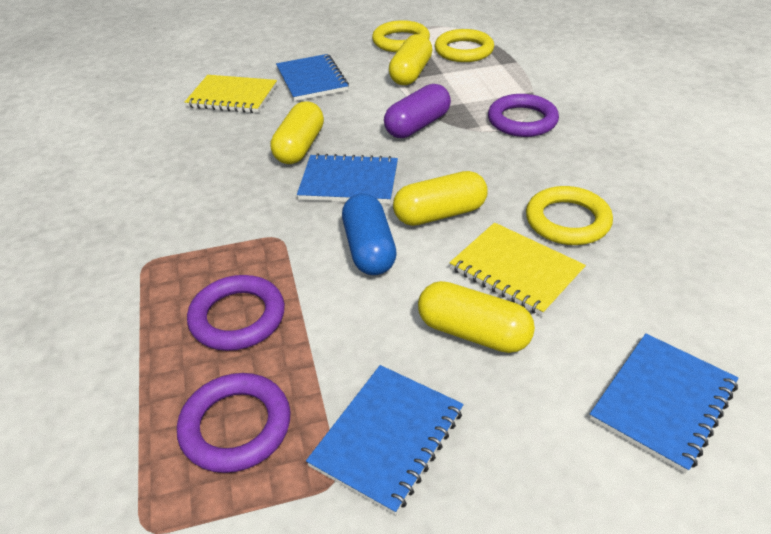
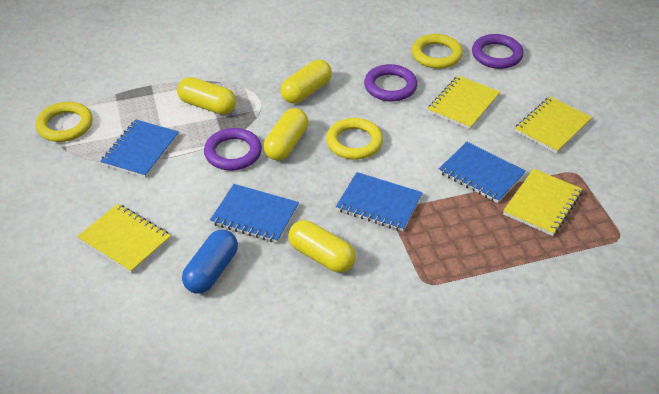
purple capsule: [384,84,451,138] = 1 -> none = 0
yellow notebook: [185,75,277,113] [450,222,586,316] = 2 -> [77,204,171,273] [428,75,500,129] [503,169,582,236] [515,97,592,154] = 4

